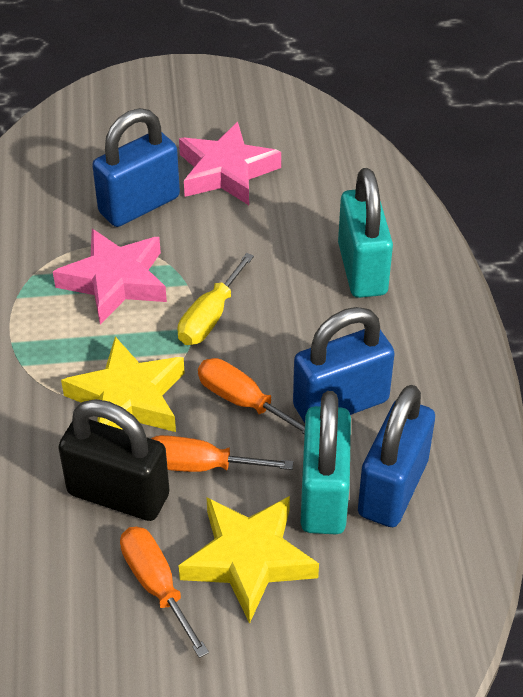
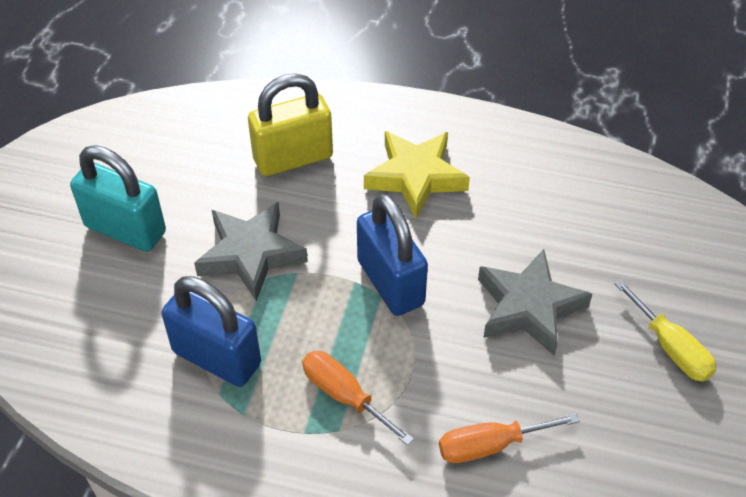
black padlock: [58,399,169,521] = 1 -> none = 0
blue padlock: [92,108,180,227] [293,307,395,423] [358,385,435,527] = 3 -> [162,276,261,387] [357,194,428,316] = 2
grey star: none = 0 -> [194,202,308,302] [478,249,592,356] = 2
orange screwdriver: [120,527,209,658] [151,435,294,472] [198,358,305,434] = 3 -> [302,351,414,446] [439,413,580,463] = 2
pink star: [53,229,167,324] [179,122,281,205] = 2 -> none = 0
turquoise padlock: [300,391,351,534] [338,168,393,298] = 2 -> [70,145,166,252] = 1
yellow padlock: none = 0 -> [248,73,333,176] = 1
yellow star: [61,337,185,432] [178,496,319,624] = 2 -> [364,131,470,219] = 1

